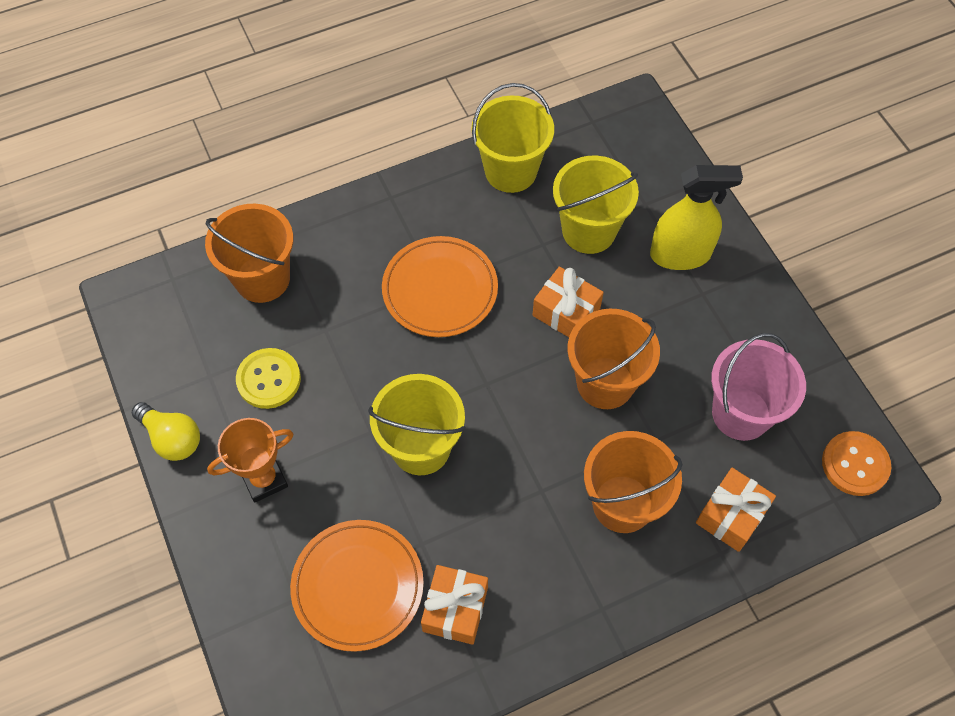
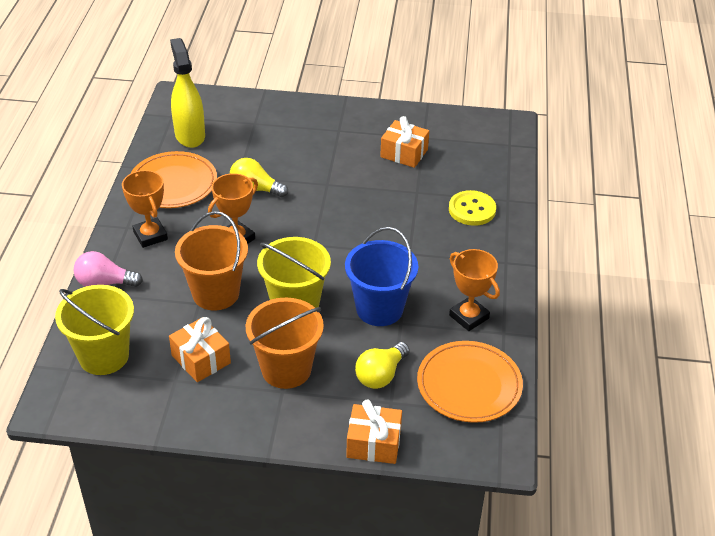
blue bucket: none = 0 -> [345,227,418,326] = 1
orange bucket: [205,204,293,303] [567,309,660,409] [584,431,683,533] = 3 -> [175,211,248,310] [246,298,324,389] = 2
orange button: [822,431,891,496] = 1 -> none = 0
orange trophy: [207,418,293,503] = 1 -> [122,170,168,248] [208,173,258,244] [449,249,500,331] = 3
pink bucket: [711,333,806,441] = 1 -> none = 0
pink light bulb: none = 0 -> [74,251,143,287] = 1
yellow bucket: [368,374,466,475] [471,83,554,193] [553,156,639,254] = 3 -> [55,285,134,375] [257,237,331,308] = 2
yellow light bulb: [132,402,200,461] = 1 -> [230,158,288,197] [355,342,410,389] = 2

